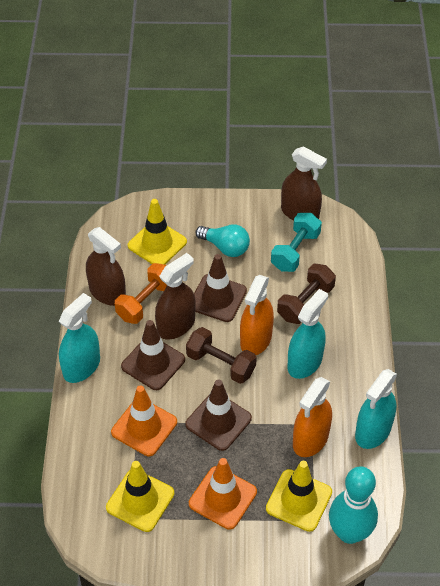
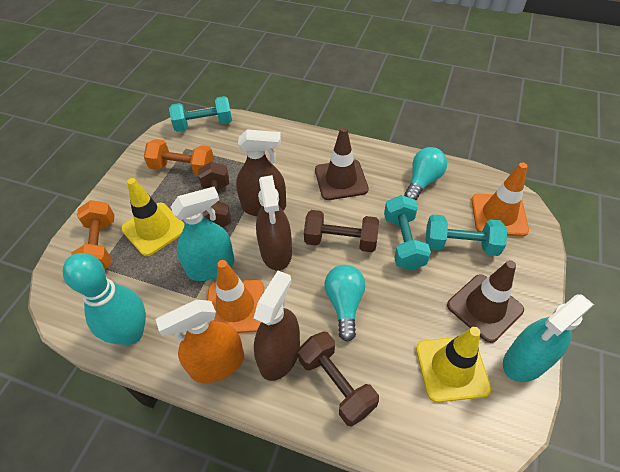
brown dumbbell: [186,327,257,384] [277,264,336,324] = 2 -> [198,162,231,228] [298,331,379,427] [304,210,379,252] = 3
brown traffic cone: [121,320,185,390] [185,380,252,451] [194,254,247,322] = 3 -> [315,127,369,200] [447,260,524,343] = 2
orange dumbbell: [115,263,167,324] = 1 -> [71,200,114,269] [144,139,214,176] = 2
orange spray bottle: [240,275,274,355] [293,377,332,457] = 2 -> [155,300,244,383] = 1
turquoise dumbbell: [271,213,322,272] = 1 -> [169,96,232,132] [384,195,431,270] [426,214,507,256] = 3
turquoise light bulb: [195,224,250,257] = 1 -> [325,265,365,342] [404,147,447,200] = 2
turquoise spray bottle: [59,293,100,383] [287,289,328,379] [355,369,397,449] = 3 -> [171,187,235,281] [503,294,594,382] = 2
yellow traffic cone: [106,461,174,532] [128,199,187,264] [266,461,332,532] = 3 -> [121,178,184,256] [416,327,491,403] = 2

